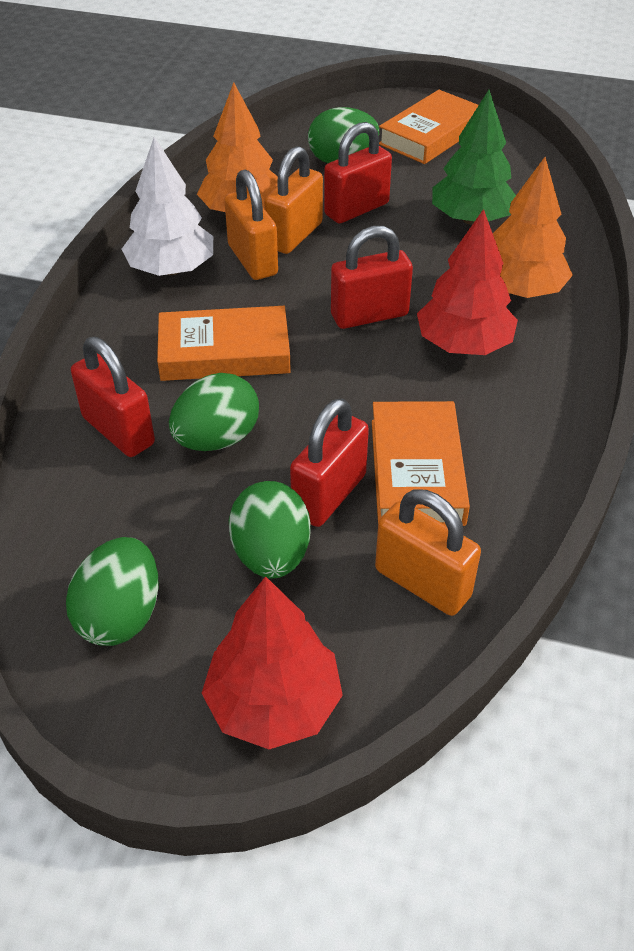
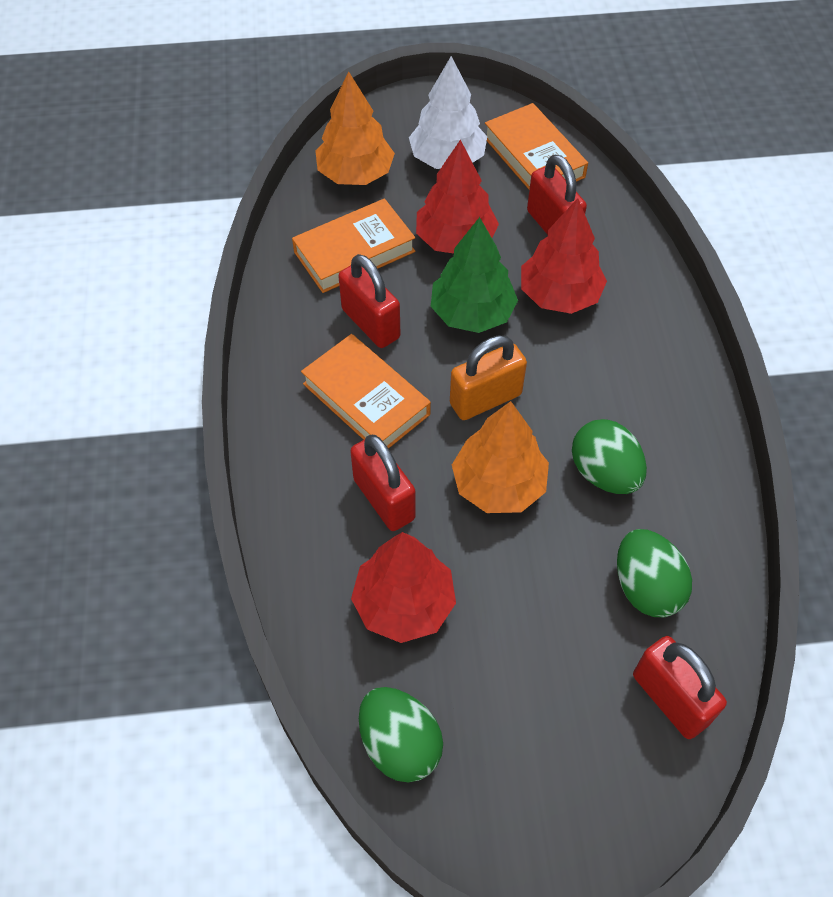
green egg: [66,537,159,646] [169,373,259,451] [229,481,311,578] [308,107,379,163] = 4 -> [359,687,443,782] [572,419,647,494] [617,529,692,617] = 3
orange padlock: [224,169,278,280] [264,146,323,254] [375,489,481,616] = 3 -> [450,336,527,420] = 1
red tree: [202,576,343,749] [417,209,518,355] = 2 -> [351,532,456,643] [416,140,499,254] [521,198,607,314] = 3

